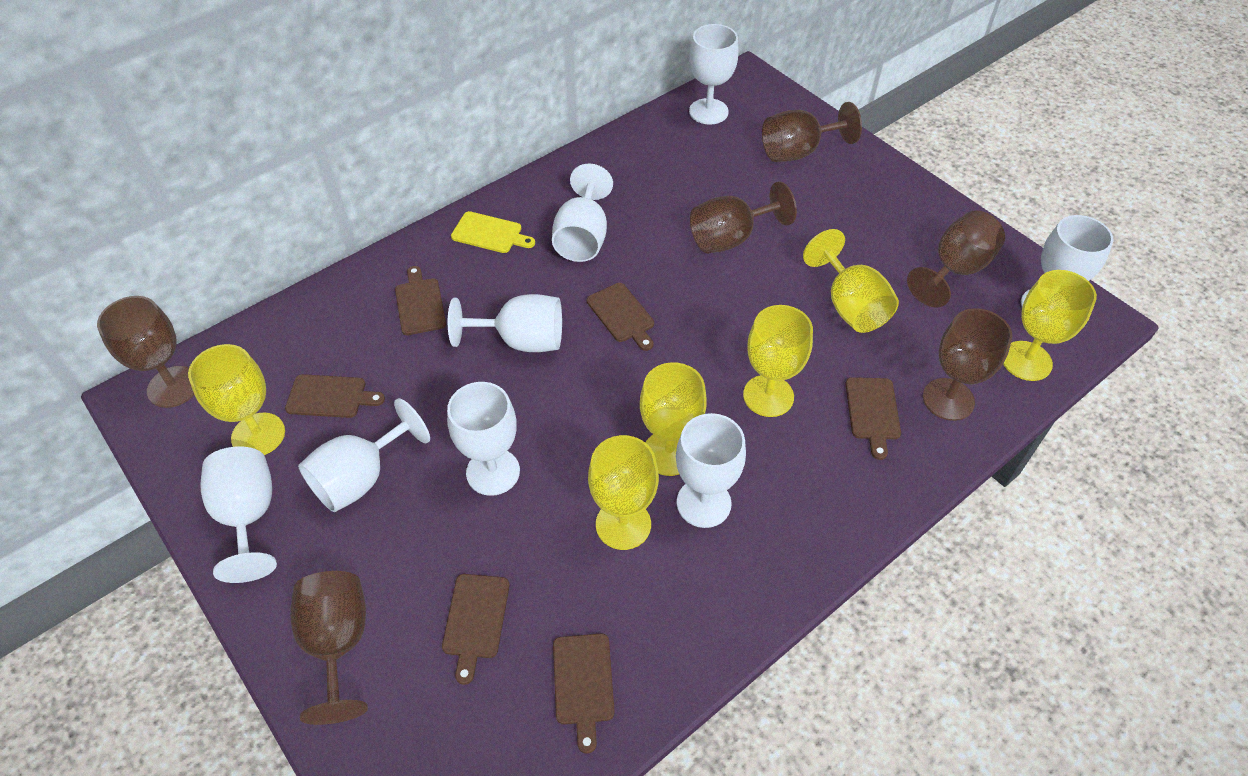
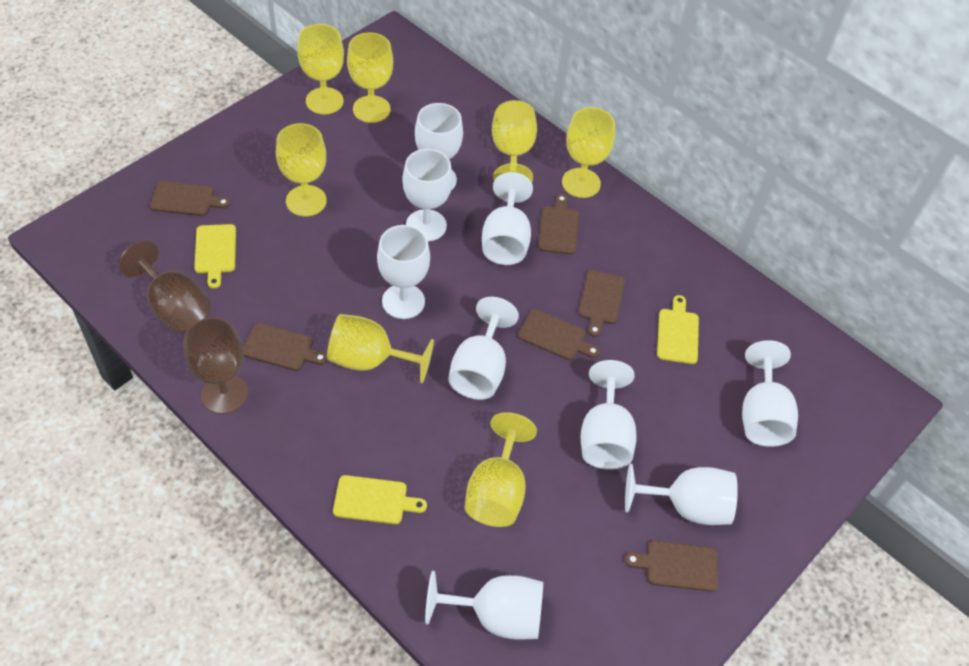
brown goblet: [97,296,194,408] [290,571,368,725] [690,182,797,254] [762,102,862,162] [907,211,1005,307] [923,308,1012,421] = 6 -> [118,240,210,333] [184,317,248,414] = 2
white goblet: [200,446,277,583] [298,398,430,512] [447,382,520,496] [448,294,562,352] [552,164,613,262] [676,413,746,528] [689,24,739,125] [1021,215,1114,307] = 8 -> [377,225,430,319] [402,149,453,241] [415,103,463,190] [425,571,543,640] [448,297,519,400] [482,172,533,265] [581,360,637,469] [625,464,738,525] [742,340,798,447] = 9
yellow cutting board: [451,211,535,253] = 1 -> [194,224,236,289] [333,475,427,524] [657,295,699,364] = 3
yellow goblet: [188,344,285,455] [588,435,659,550] [640,362,707,476] [743,305,813,417] [803,229,899,333] [1003,270,1097,381] = 6 -> [276,123,327,216] [297,24,344,114] [327,314,434,383] [347,32,393,123] [464,412,537,527] [492,100,537,182] [562,107,615,198] = 7

